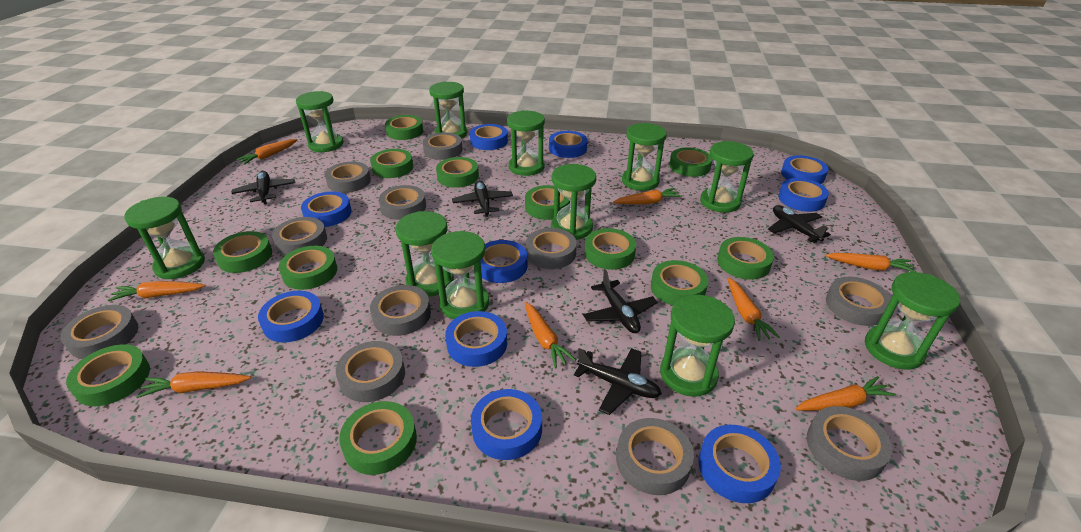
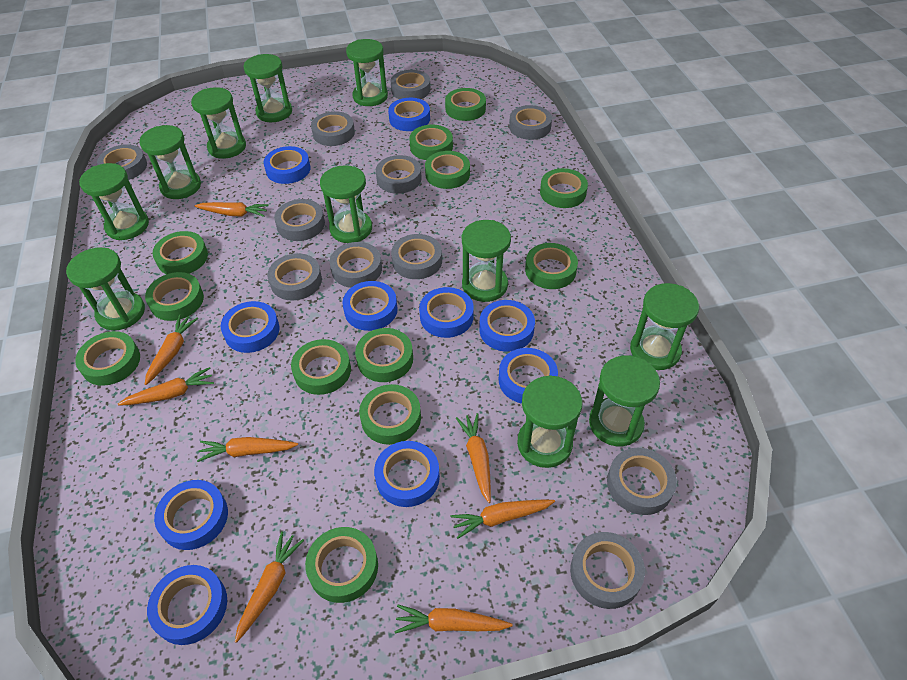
black plane: [231,171,295,204] [452,181,513,217] [574,348,662,415] [583,269,658,333] [768,205,831,243] = 5 -> none = 0

